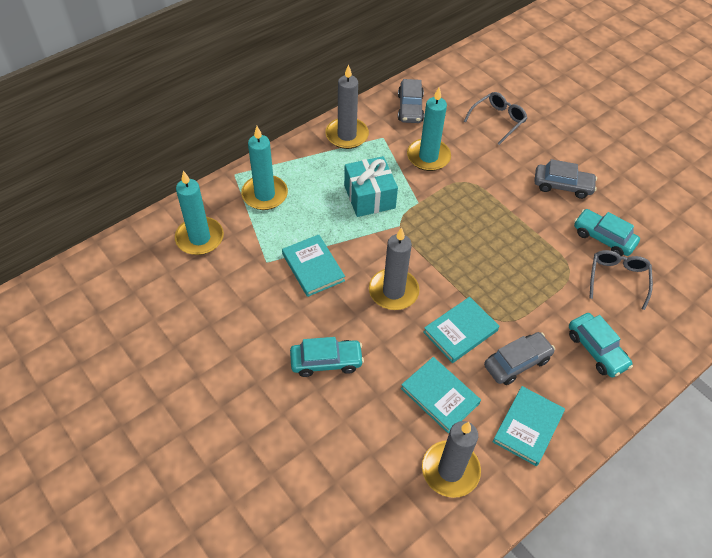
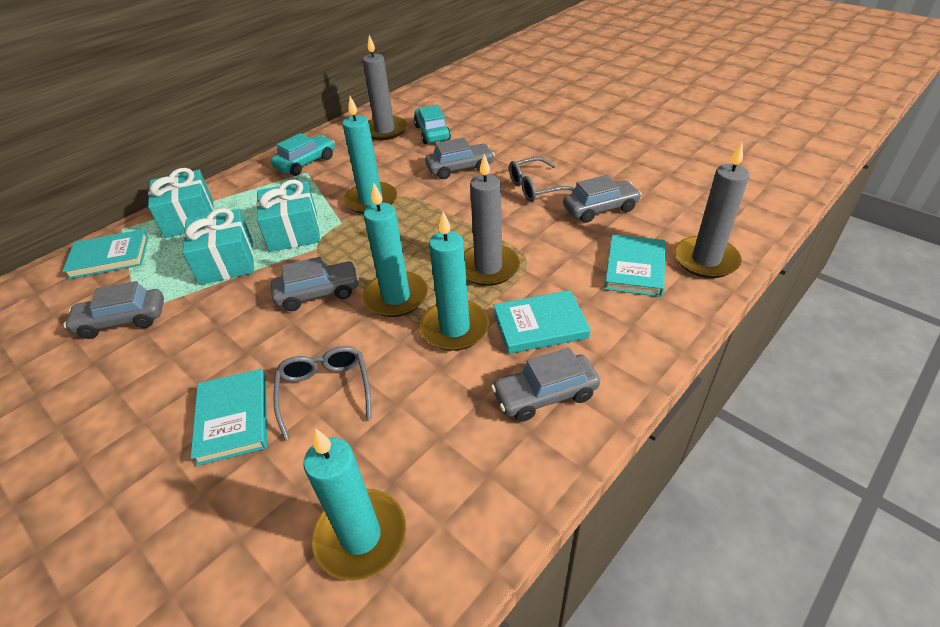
grey car: [398,79,424,123] [484,332,555,385] [534,159,597,199] = 3 -> [64,281,164,339] [271,257,359,311] [425,138,495,179] [491,348,600,422] [563,175,642,223] = 5
turquoise candle: [175,171,224,255] [241,126,288,210] [407,87,451,171] = 3 -> [303,428,406,581] [342,96,397,214] [362,183,428,317] [420,212,489,351] = 4
turquoise car: [290,337,364,377] [569,313,633,377] [574,209,640,256] = 3 -> [271,133,335,176] [414,105,451,144] = 2
turquoise gift: [344,156,398,217] = 1 -> [148,168,214,238] [183,208,254,285] [256,179,320,252] = 3

